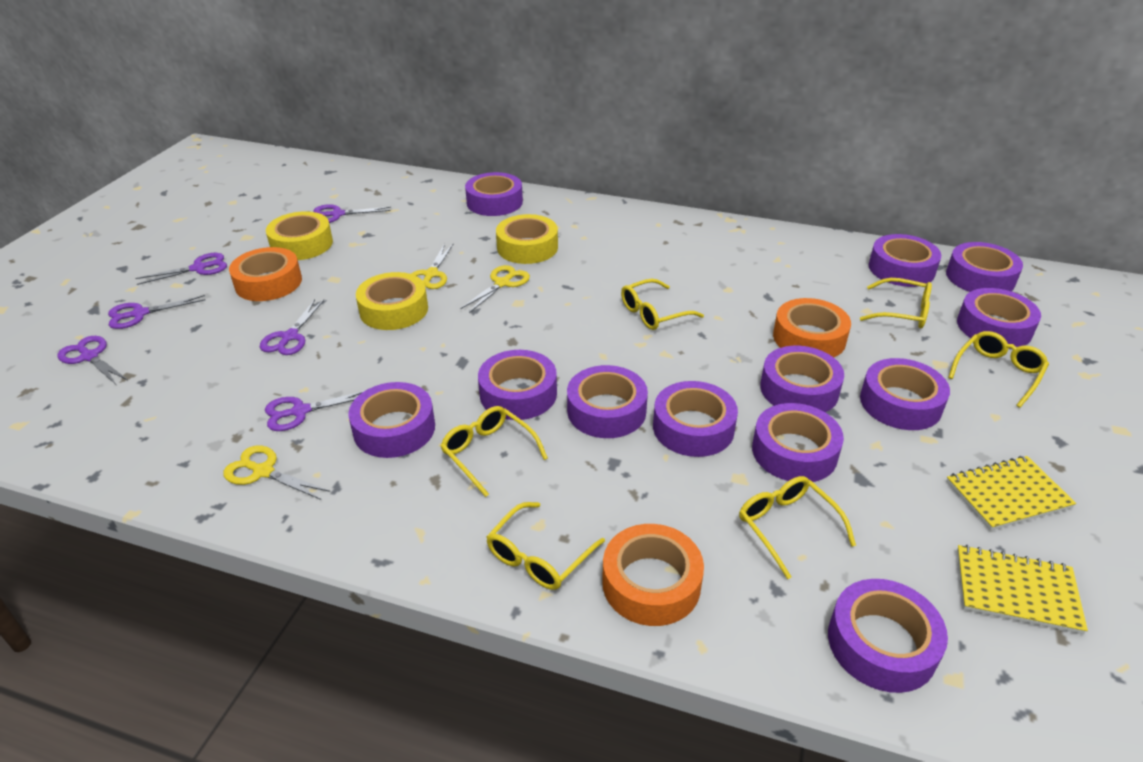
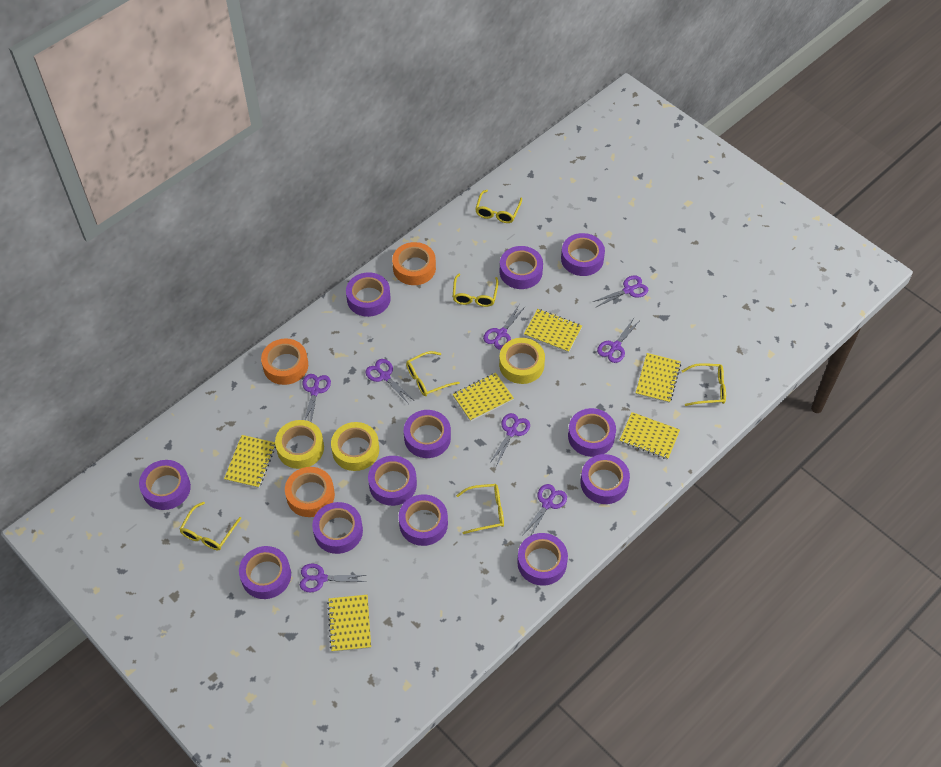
purple scissors: [58,336,128,384] [108,295,205,329] [135,253,227,285] [260,299,324,355] [265,390,366,431] [314,204,391,223] = 6 -> [300,564,366,592] [302,374,331,422] [365,359,413,404] [483,304,526,350] [491,413,530,466] [523,484,567,536] [593,275,648,307] [597,318,639,363] = 8
yellow notebook: [946,456,1076,531] [957,545,1088,634] = 2 -> [224,435,276,488] [327,595,371,652] [453,373,514,422] [524,309,582,353] [619,412,680,460] [635,353,681,403] = 6
yellow scissors: [223,446,330,500] [411,243,454,289] [460,265,530,313] = 3 -> none = 0

